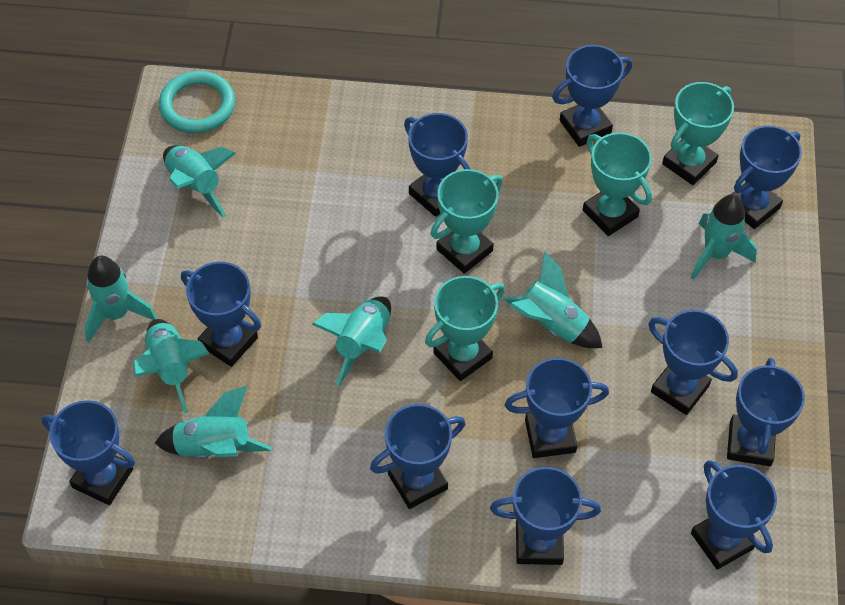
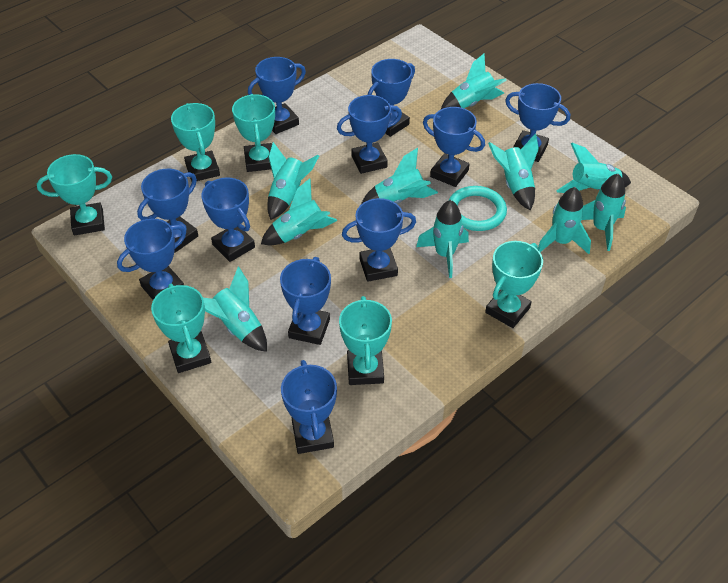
turquoise rocket: [85,255,157,342] [133,319,209,413] [155,386,272,459] [163,146,236,217] [312,296,391,386] [503,252,603,348] [691,194,757,280] = 7 -> [203,266,267,352] [261,178,337,245] [267,142,319,220] [361,148,438,204] [416,200,469,278] [441,54,507,109] [488,133,539,210] [538,187,591,254] [557,143,631,193] [582,174,626,251] = 10
turquoise trophy: [425,276,505,381] [431,169,503,274] [583,132,652,236] [662,82,734,185] = 4 -> [37,154,112,236] [151,284,211,373] [171,103,220,182] [232,94,275,172] [339,296,392,385] [485,241,543,328] = 6

